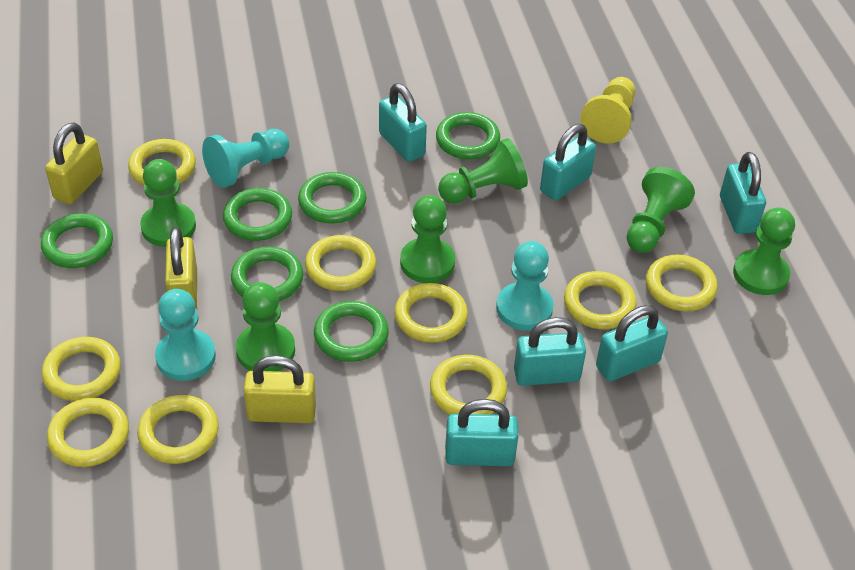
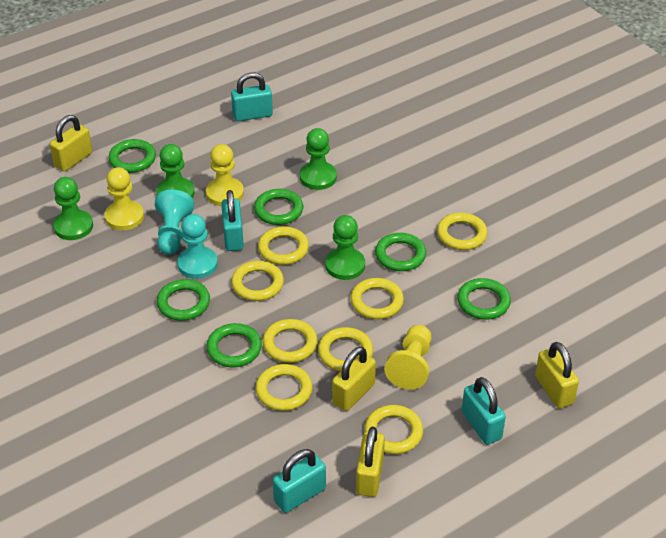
green pawn: [140,159,196,247] [236,282,295,372] [400,195,455,283] [438,138,528,204] [627,167,695,253] [733,207,795,295] = 6 -> [53,177,93,240] [156,144,195,198] [300,128,337,190] [325,215,365,280] = 4
turquoise padlock: [379,83,427,162] [445,399,519,466] [514,317,586,386] [540,124,596,201] [596,305,668,381] [720,152,766,234] = 6 -> [221,190,244,251] [231,72,273,121] [273,449,326,513] [462,377,506,445] = 4
turquoise pawn: [155,289,216,381] [202,129,289,188] [496,241,554,331] = 3 -> [155,190,194,255] [177,214,218,279] = 2
yellow padlock: [45,123,103,204] [165,227,197,309] [243,355,316,423] = 3 -> [50,115,92,171] [332,347,376,411] [356,427,385,497] [535,342,579,408] = 4
yellow pawn: [580,77,635,144] = 1 -> [105,167,144,230] [206,144,244,206] [384,325,432,390] = 3
yellow ring: [42,337,121,401] [47,398,129,467] [128,139,196,186] [137,395,219,464] [305,235,376,291] [394,283,468,343] [430,355,507,415] [564,271,637,329] [646,255,718,311] = 9 -> [231,261,284,301] [256,364,313,411] [258,226,309,265] [262,319,318,363] [318,327,373,371] [350,278,404,319] [364,405,423,454] [437,213,488,250] = 8

